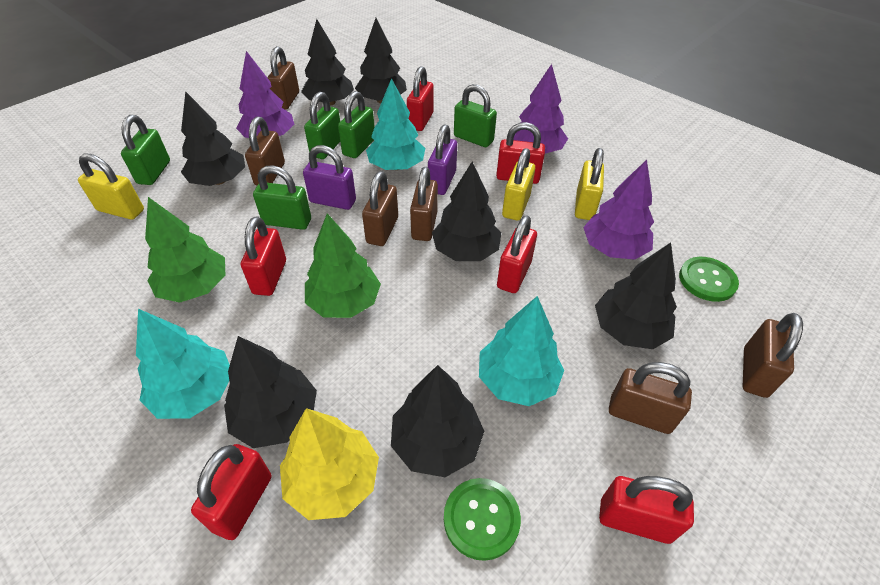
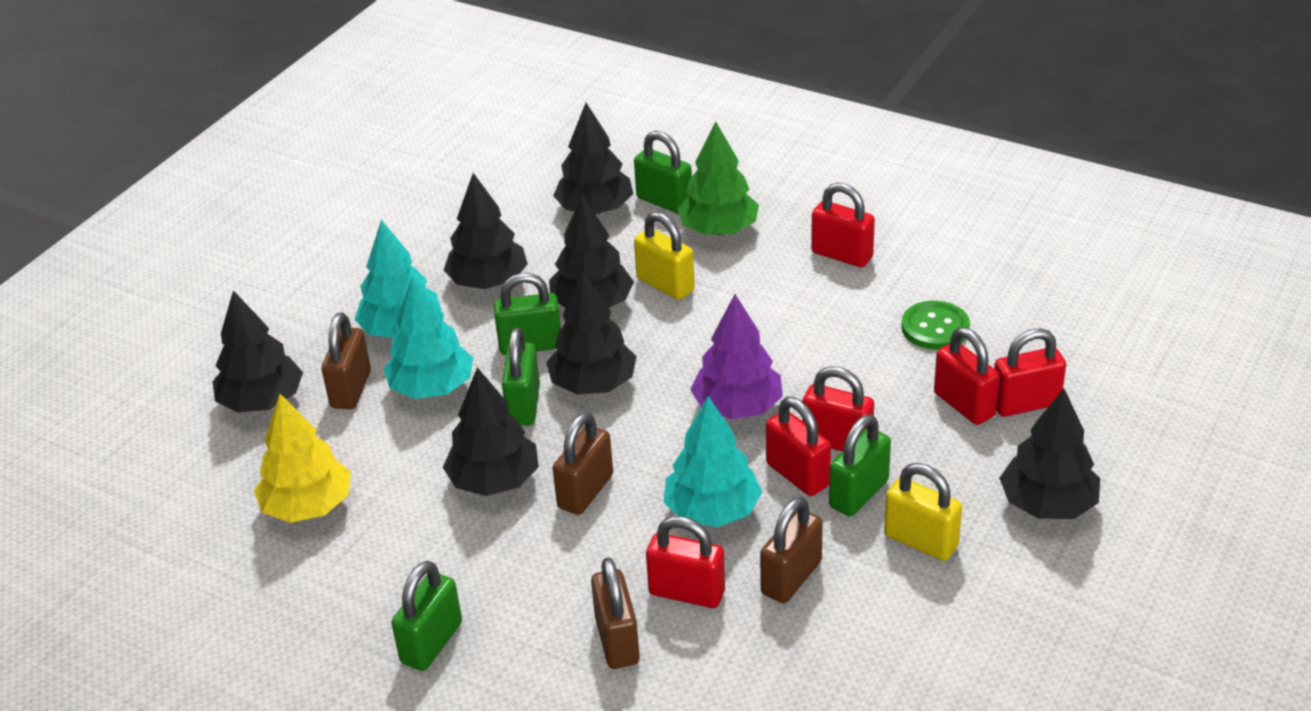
brown padlock: [245,117,285,185] [267,46,299,110] [362,171,398,246] [410,167,438,241] [609,362,692,434] [743,313,803,398] = 6 -> [322,312,371,409] [553,412,613,515] [591,557,640,669] [760,496,823,603] = 4
green button: [444,478,521,561] [679,257,739,302] = 2 -> [901,301,970,350] = 1
green tree: [145,197,225,303] [305,213,381,318] = 2 -> [677,121,759,235] = 1
purple padlock: [303,145,356,210] [428,124,457,195] = 2 -> none = 0
purple tree: [236,51,294,138] [513,64,568,153] [583,160,654,260] = 3 -> [690,294,783,419] = 1
yellow padlock: [78,154,144,220] [502,148,535,221] [575,148,604,220] = 3 -> [634,212,695,300] [884,463,962,561] = 2

